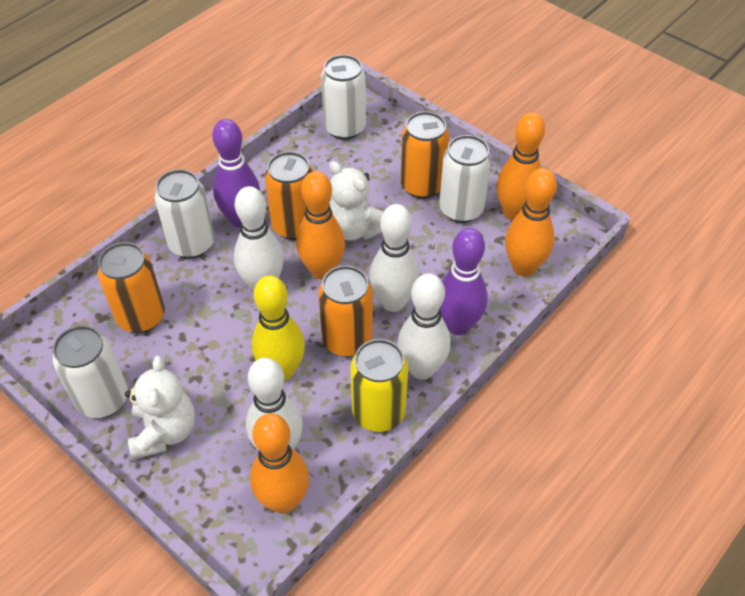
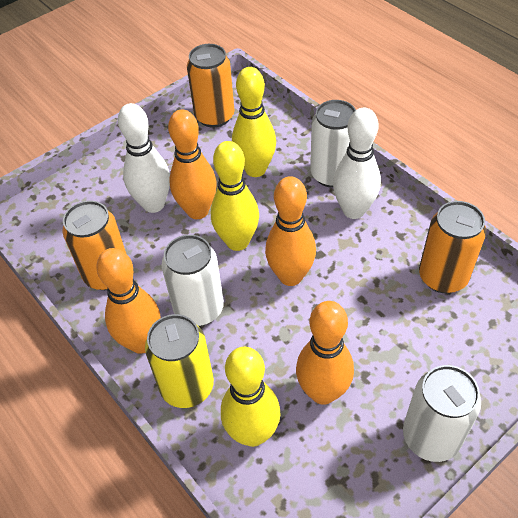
orange can: [97,242,165,333] [265,151,313,240] [318,265,373,357] [400,111,449,199] = 4 -> [62,200,126,290] [187,44,235,128] [419,201,486,293] = 3
purple bowling pin: [212,119,260,228] [440,228,487,335] = 2 -> none = 0
white bowling pin: [234,186,284,291] [246,358,303,451] [369,204,419,312] [397,273,451,380] = 4 -> [118,103,170,213] [333,107,381,219] = 2
white can: [52,325,128,418] [154,169,214,259] [321,55,366,140] [439,135,492,223] = 4 -> [161,235,224,326] [310,100,356,188] [403,365,481,462] = 3
white teddy bear: [125,356,195,460] [329,161,384,241] = 2 -> none = 0
yellow bowling pin: [251,275,305,381] = 1 -> [211,141,259,251] [221,347,280,447] [232,67,276,177] = 3

